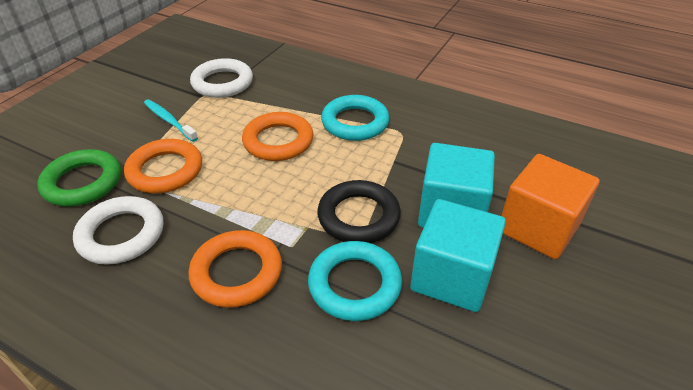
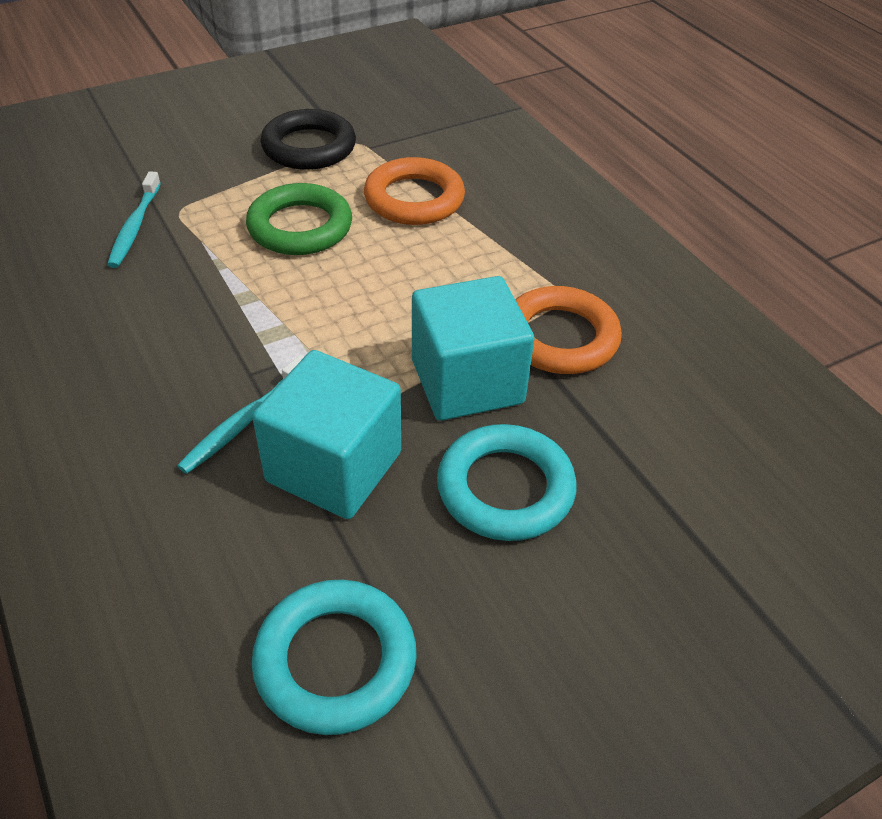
orange cube: [501,154,600,259] = 1 -> none = 0
orange ring: [124,139,202,193] [189,230,282,308] [242,112,313,161] = 3 -> [364,157,465,225] [515,286,622,374] = 2
turquoise toothbrush: [144,99,198,142] = 1 -> [107,171,161,268] [177,355,305,474] = 2
white ring: [73,196,163,265] [190,58,253,98] = 2 -> none = 0

